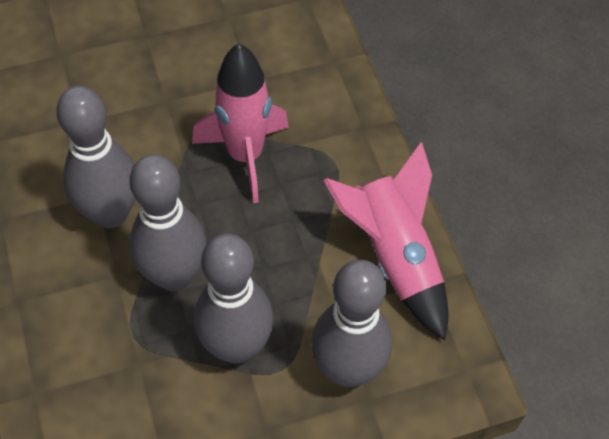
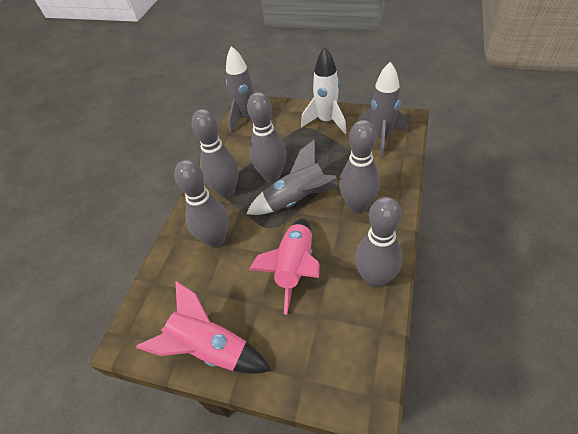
grey bowling pin: [57,86,136,228] [129,154,207,291] [194,233,273,364] [311,260,392,387] = 4 -> [174,160,229,248] [192,109,239,198] [247,92,286,182] [339,120,380,213] [355,197,403,288] = 5
grey rocket: none = 0 -> [226,46,272,133] [246,139,339,215] [359,62,407,158] = 3
white rocket: none = 0 -> [301,47,346,134] = 1

